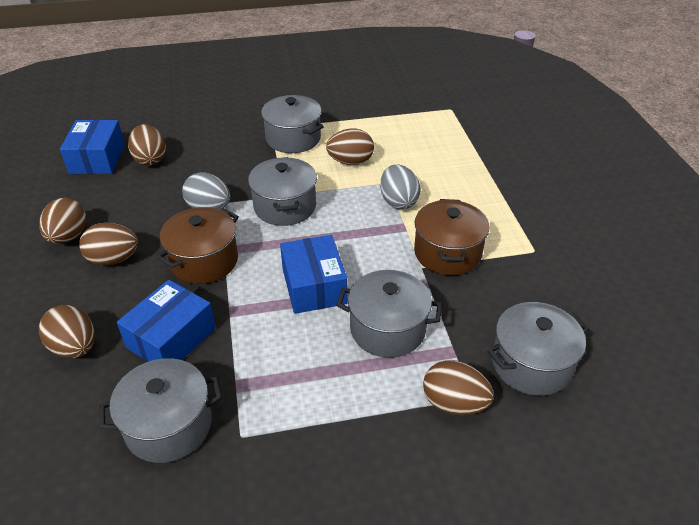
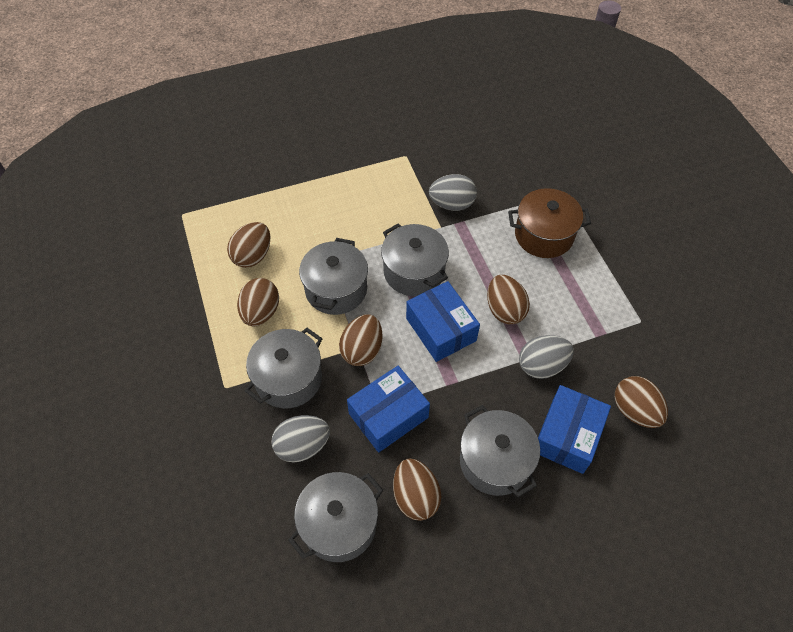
brown pot: [156,207,239,284] [414,199,489,275] = 2 -> [508,188,591,258] = 1
grey egg: [182,173,230,210] [380,164,421,209] = 2 -> [271,415,330,462] [429,174,477,211] [519,335,574,379] = 3

